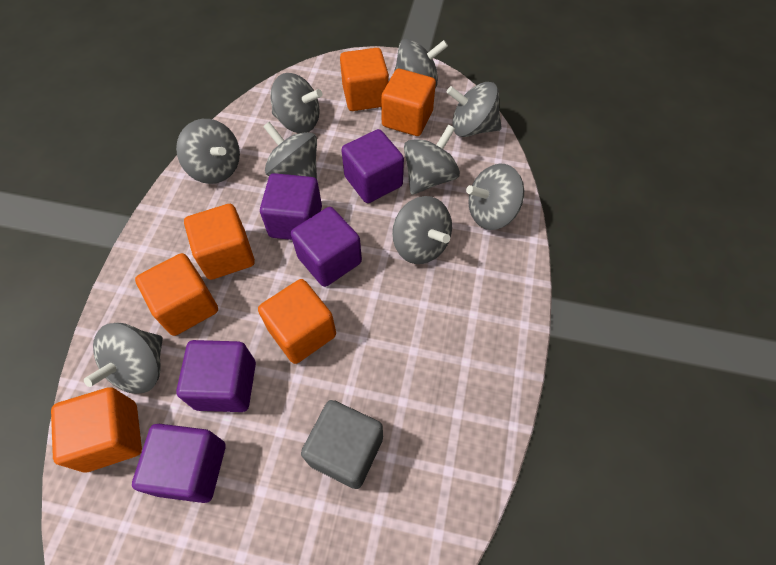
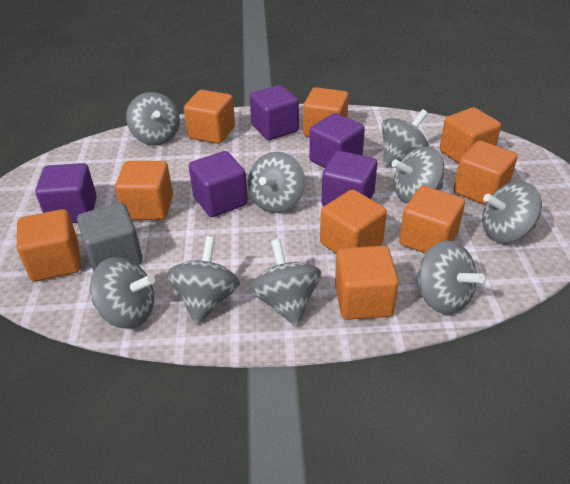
orange cube: [51,387,142,473] [135,253,218,336] [184,204,255,280] [258,279,336,364] [340,48,389,111] [381,69,436,136] = 6 -> [17,209,81,282] [115,161,173,220] [184,90,235,144] [303,87,349,137] [320,189,387,254] [335,246,399,320] [399,186,465,253] [440,107,501,163] [453,141,517,205] = 9

